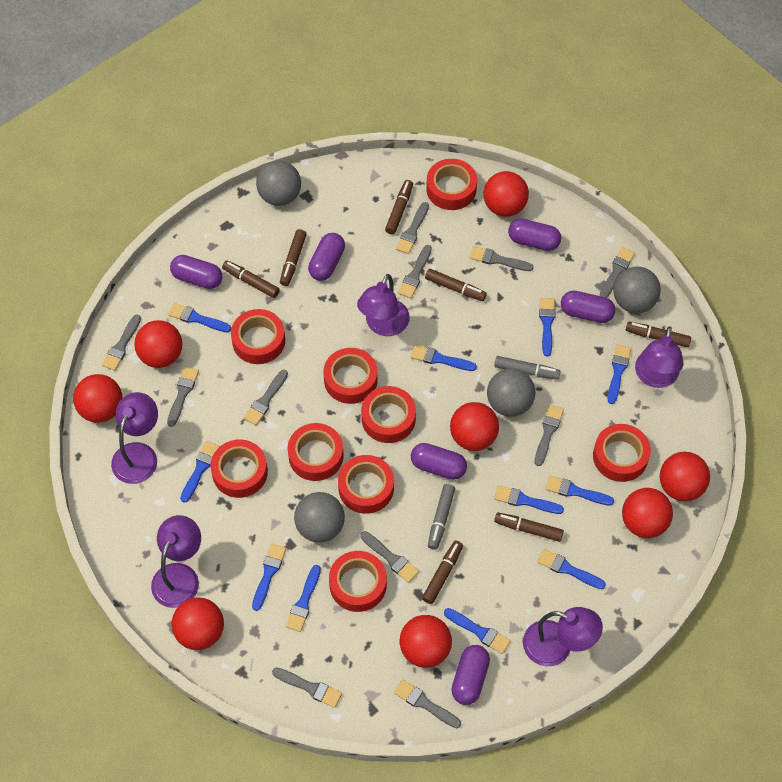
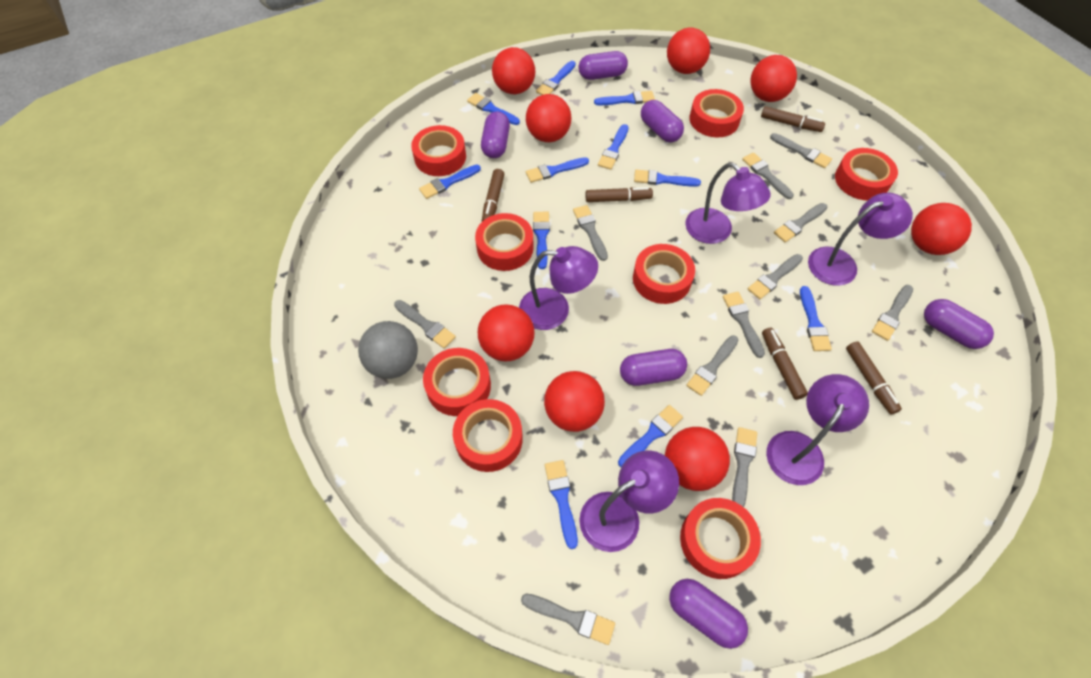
brown marker: [222,260,280,298] [280,229,307,286] [385,180,413,234] [422,540,463,604] [425,269,487,301] [494,512,564,542] [626,322,691,348] = 7 -> [482,169,504,221] [585,187,653,202] [761,106,825,132] [762,327,808,400] [846,341,902,414] = 5
grey ball: [256,160,301,206] [294,492,345,543] [487,368,535,417] [613,267,661,313] = 4 -> [358,321,418,379] = 1
grey marker: [428,484,455,550] [494,356,561,380] = 2 -> none = 0
red tape: [211,439,268,498] [231,309,285,364] [288,423,344,481] [323,348,378,404] [329,551,387,612] [338,455,394,514] [361,386,416,443] [426,159,477,210] [593,424,651,482] = 9 -> [411,125,466,176] [423,348,491,416] [453,399,523,472] [475,213,534,271] [633,244,695,304] [680,498,761,579] [689,89,744,137] [835,148,898,200] = 8

